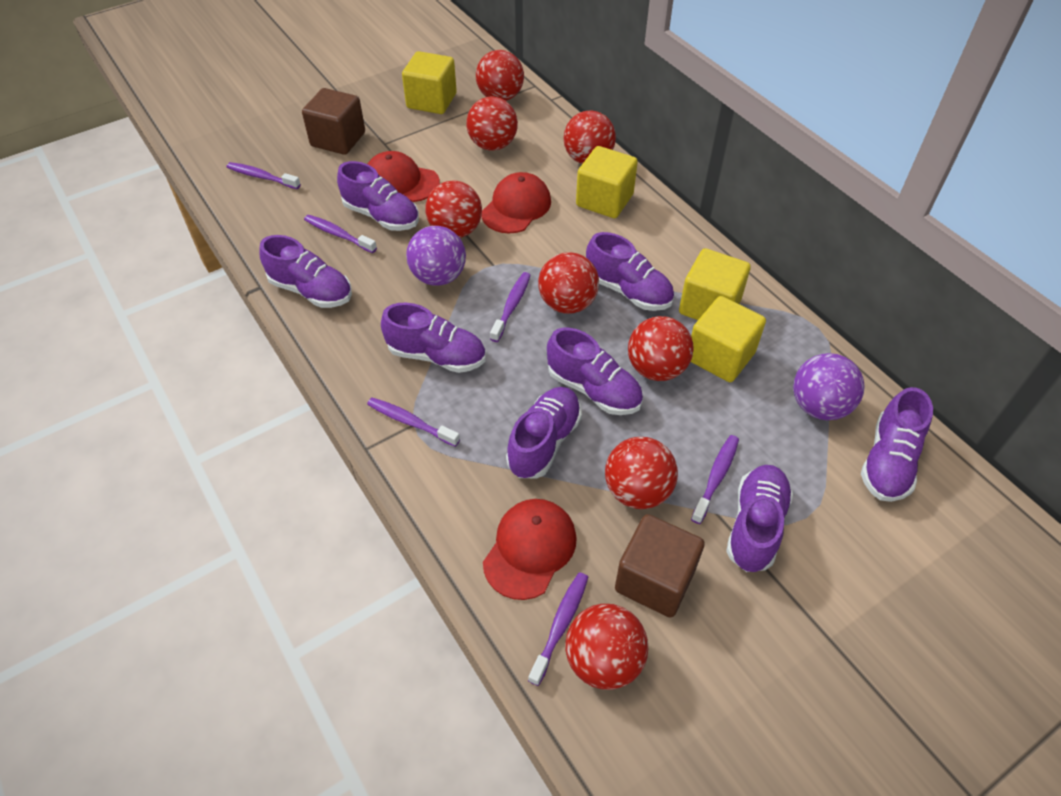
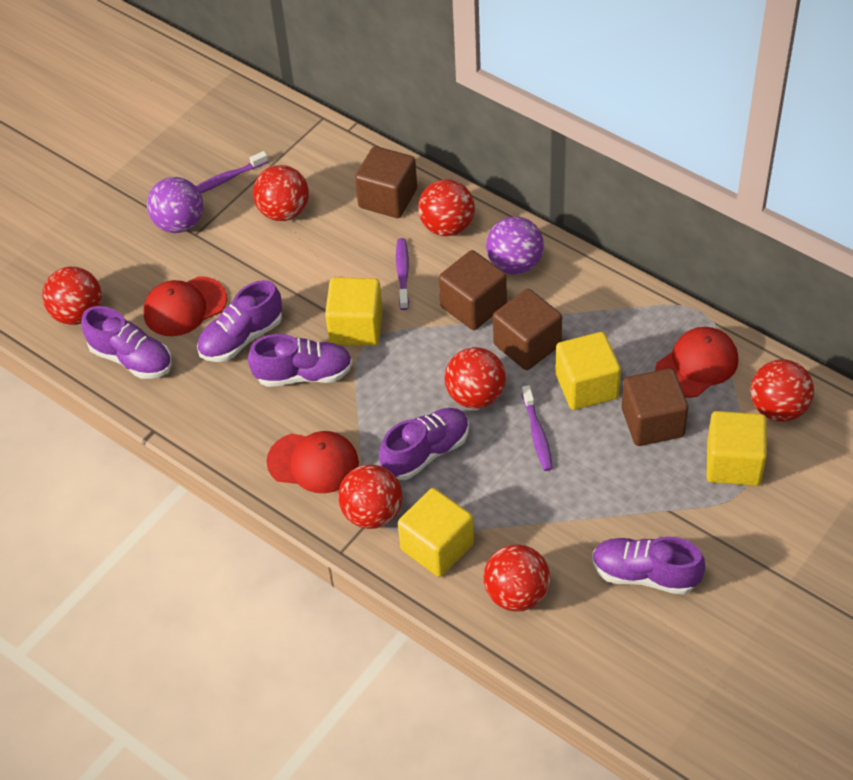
brown cube: [302,88,365,155] [615,514,705,618] = 2 -> [355,146,417,218] [439,250,507,330] [493,289,562,370] [622,368,689,446] = 4
purple shoe: [260,235,352,308] [337,161,419,231] [381,303,486,373] [506,387,582,478] [547,327,643,415] [586,232,674,311] [726,465,793,572] [861,387,933,502] = 8 -> [81,306,172,379] [197,280,282,362] [248,334,353,387] [379,408,469,480] [592,537,705,595] = 5
purple toothbrush: [227,162,301,189] [304,215,377,253] [367,398,460,447] [490,272,531,342] [528,572,588,686] [691,435,739,524] = 6 -> [196,151,268,193] [396,238,409,310] [522,385,553,471] = 3
red ball: [425,181,482,238] [467,96,518,151] [476,50,524,101] [538,252,599,314] [564,110,616,164] [565,604,648,690] [605,437,678,509] [628,316,694,381] = 8 -> [42,267,102,325] [253,165,309,221] [338,464,402,529] [418,179,475,236] [445,347,506,409] [484,544,550,612] [750,359,814,422] = 7

